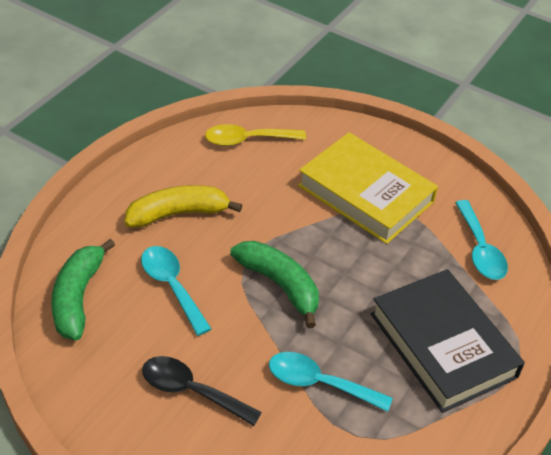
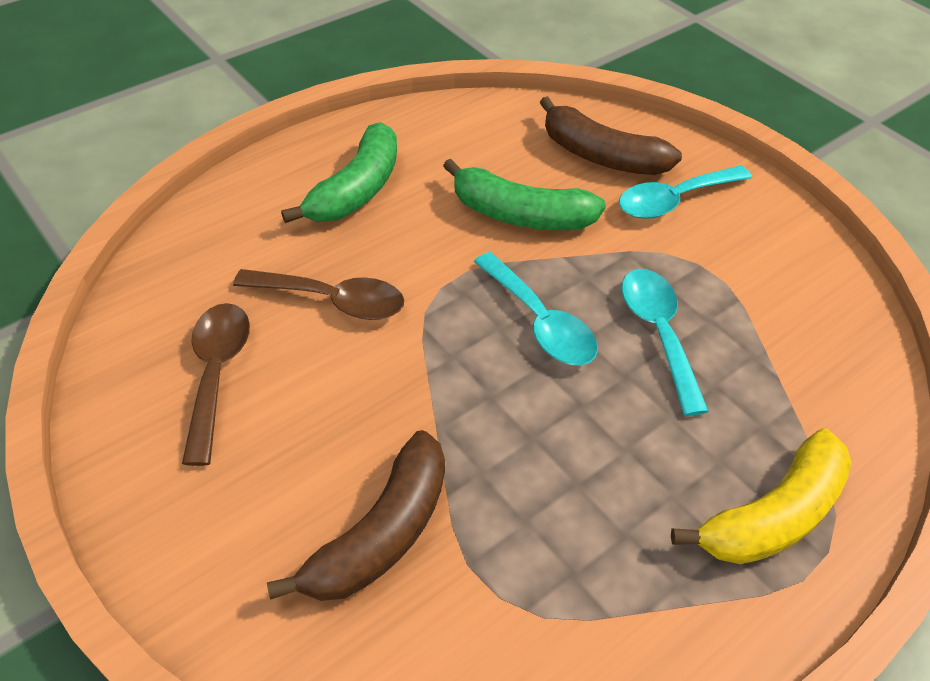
black book: [371,269,525,413] = 1 -> none = 0
black spoon: [142,356,262,426] = 1 -> none = 0
brown banana: none = 0 -> [267,430,445,601] [540,96,682,175] = 2
brown spoon: none = 0 -> [182,303,250,466] [233,269,404,320] = 2
yellow book: [298,132,438,244] = 1 -> none = 0
yellow spoon: [205,124,306,146] = 1 -> none = 0

